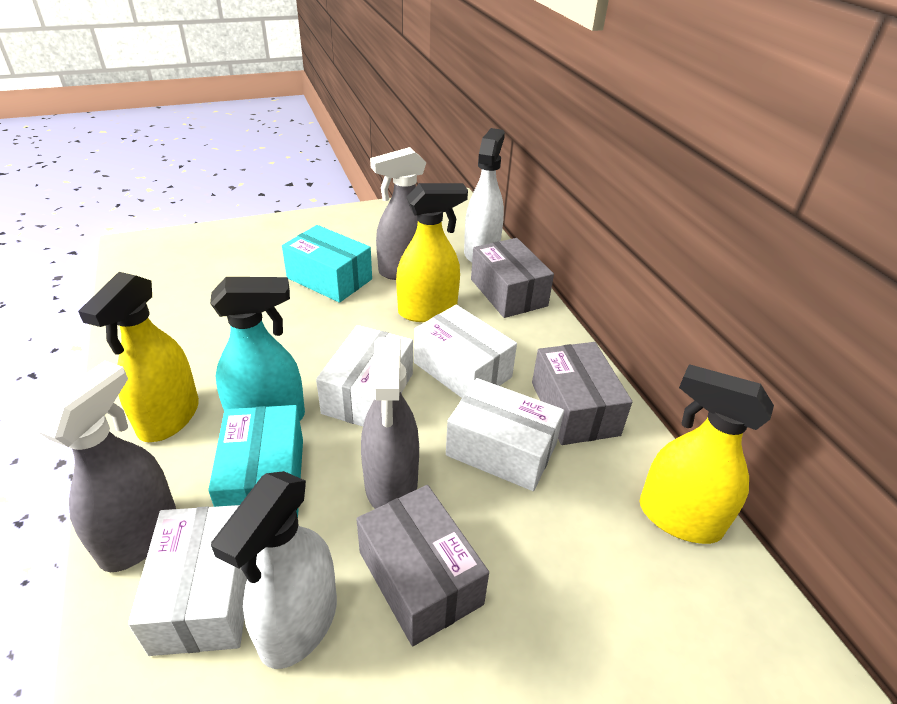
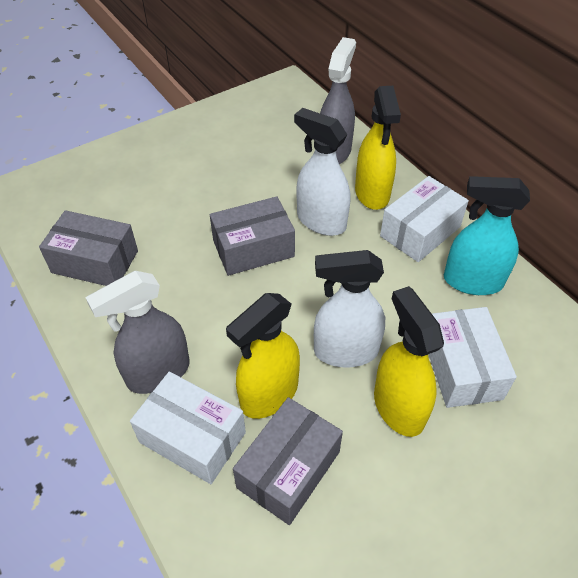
grey spray bottle: [35,361,176,572] [361,337,419,509] [370,147,426,280] = 3 -> [85,271,190,394] [320,37,356,164] = 2
turquoise box: [208,405,303,517] [282,225,372,303] = 2 -> none = 0
white box: [128,505,247,656] [316,325,413,427] [414,305,517,398] [446,378,564,491] = 4 -> [130,372,246,484] [380,176,469,262] [429,307,517,408] = 3

